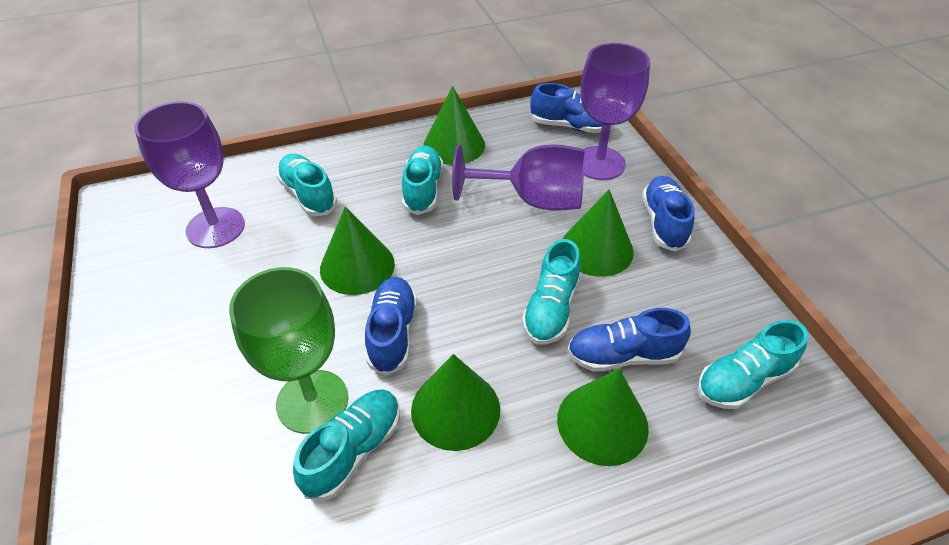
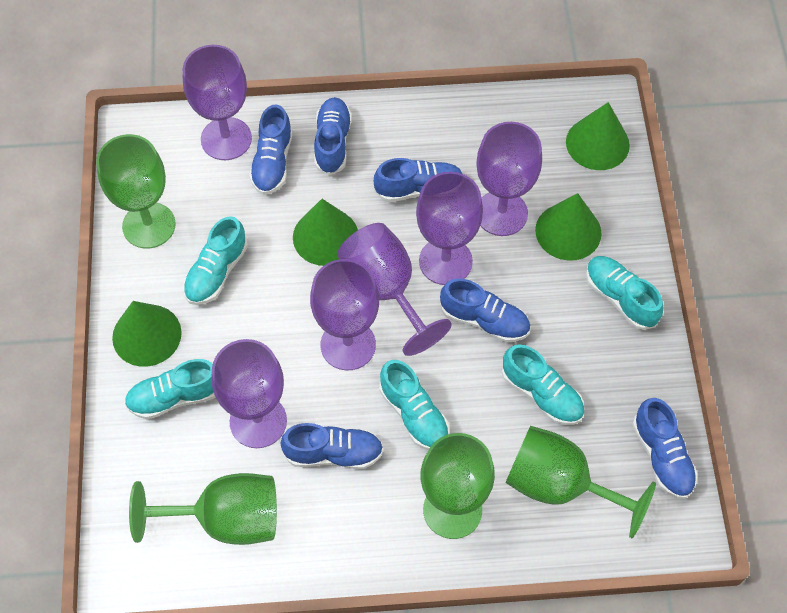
blue shoe: [365,277,417,376] [530,83,613,133] [567,308,691,372] [642,176,695,252] = 4 -> [249,104,293,195] [280,423,383,469] [314,97,352,175] [374,158,462,202] [440,279,530,342] [633,398,698,499] = 6
green cone: [320,206,395,295] [411,354,500,451] [423,86,485,165] [557,369,649,466] [563,189,634,277] = 5 -> [112,301,182,367] [293,199,358,266] [535,193,602,261] [566,102,630,170] = 4
green goblet: [229,267,348,434] = 1 -> [96,134,176,249] [129,473,277,545] [421,433,495,539] [506,426,656,538] = 4
purple goblet: [135,102,245,248] [452,144,585,211] [580,43,650,180] = 3 -> [183,45,252,160] [212,339,287,448] [310,259,379,370] [337,223,452,356] [416,172,483,285] [476,122,542,236] = 6

